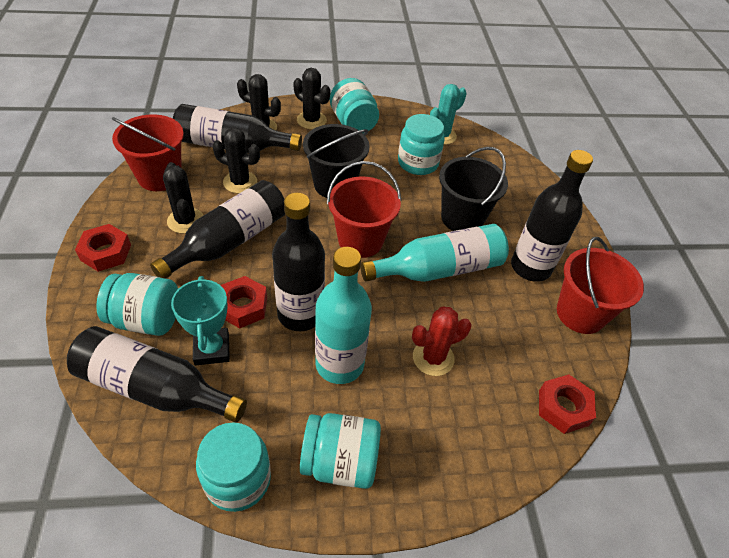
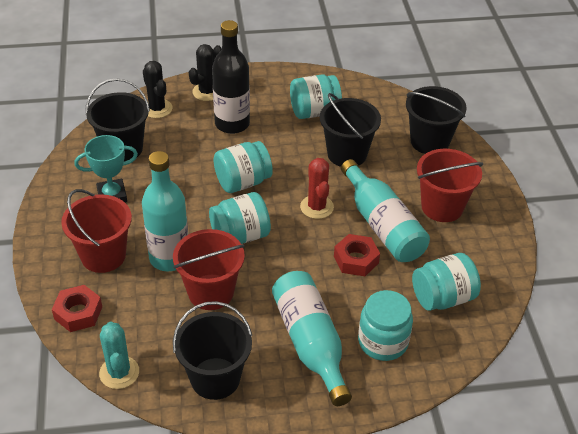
black bottle: [67,326,247,423] [150,180,285,279] [173,104,302,153] [272,193,325,331] [511,150,593,282] = 5 -> [212,20,250,134] = 1
black bucket: [303,124,370,198] [439,147,508,231] = 2 -> [85,78,150,162] [173,301,252,400] [320,93,381,167] [406,86,467,154] = 4
black cactus: [163,162,204,234] [212,128,260,193] [237,74,281,130] [293,68,330,129] = 4 -> [143,61,173,118] [189,44,222,101] = 2
red nut: [75,224,131,272] [221,276,267,328] [539,375,596,434] = 3 -> [52,285,102,332] [334,234,380,276] = 2
turquoise bottle: [315,247,372,384] [360,224,509,282] = 2 -> [142,151,188,271] [272,271,352,406] [341,159,430,262] = 3

